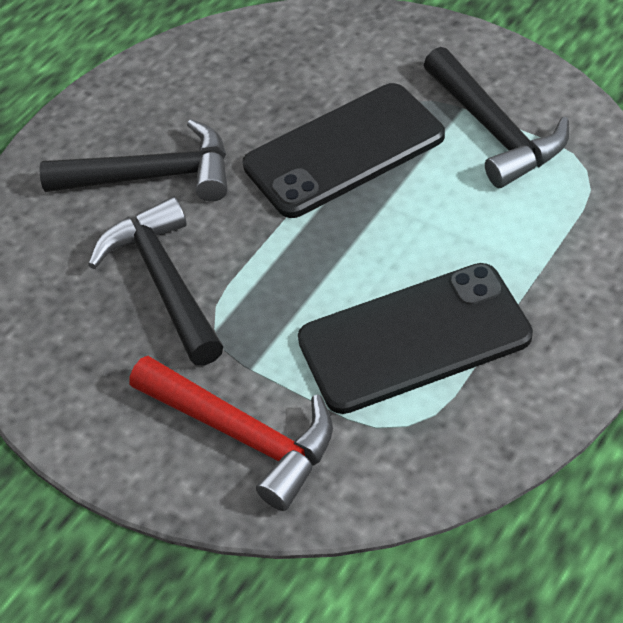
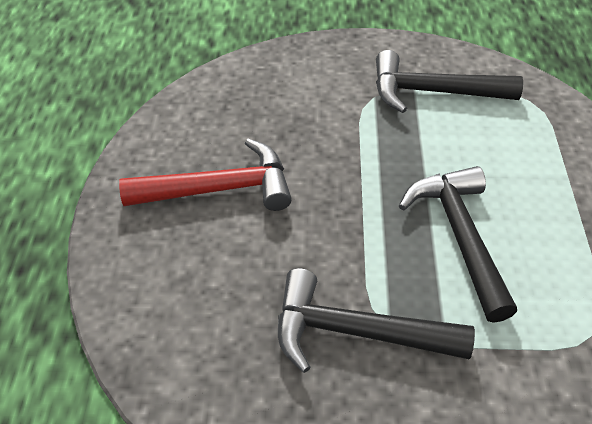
black phone: [243,83,445,218] [298,263,533,414] = 2 -> none = 0

